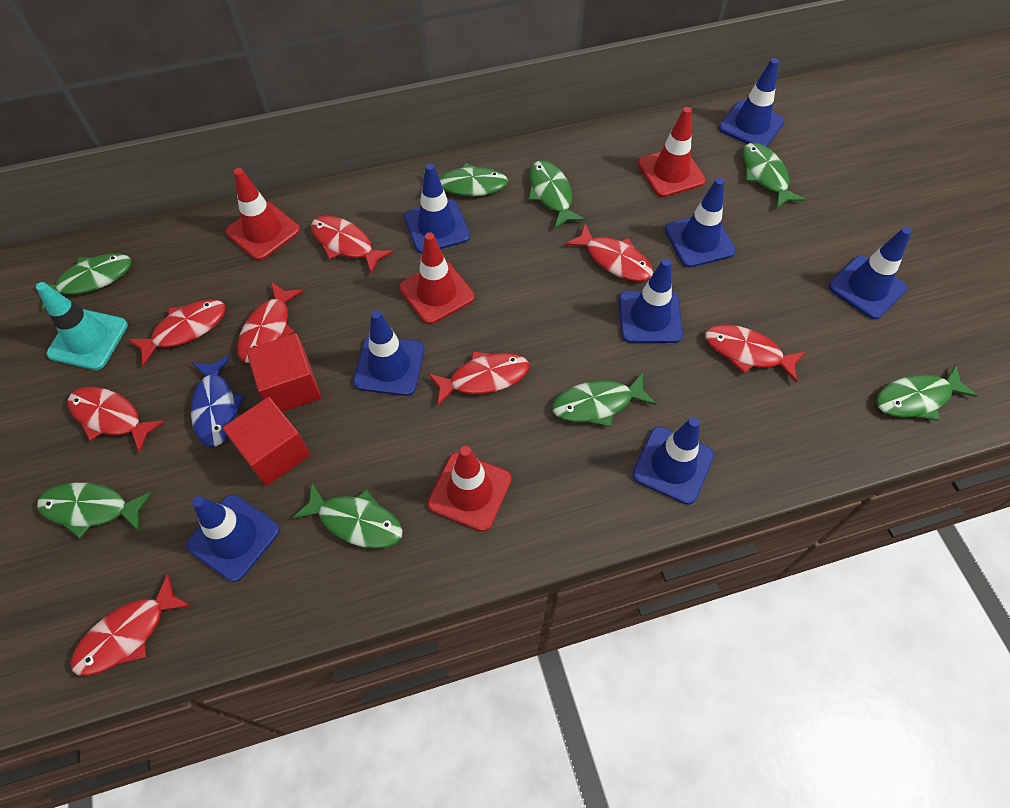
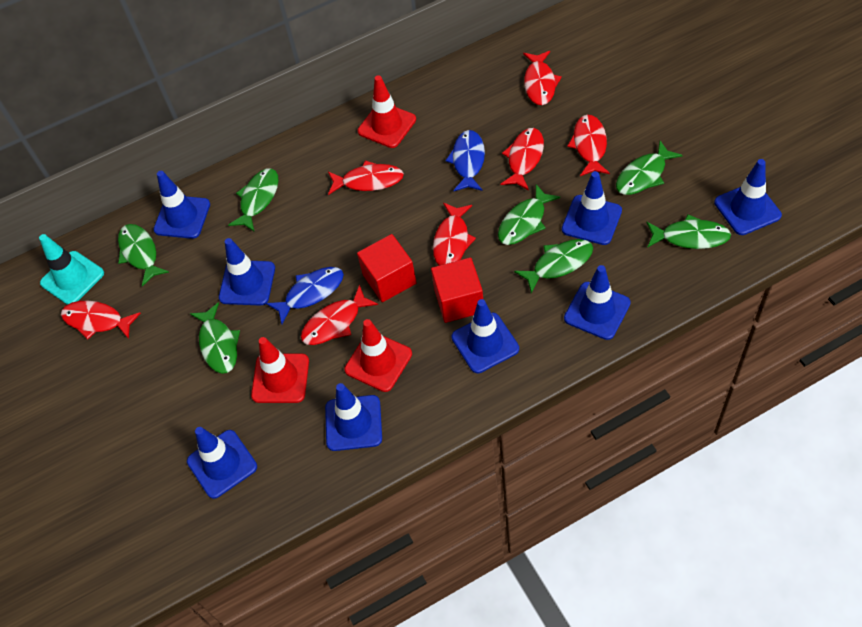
blue fish: [191,356,245,447] = 1 -> [266,267,344,324] [445,130,485,192] = 2
green fish: [34,253,131,310] [37,483,152,538] [292,483,403,549] [422,163,508,196] [529,160,586,229] [552,373,656,427] [743,143,806,209] [876,365,977,421] = 8 -> [118,224,169,287] [190,302,240,374] [228,168,279,232] [498,184,560,245] [514,239,593,294] [616,141,683,195] [646,214,731,249] = 7
red fish: [68,387,165,453] [70,574,191,676] [127,300,226,366] [237,282,304,363] [311,215,393,274] [428,351,529,406] [565,224,653,282] [705,325,806,382] = 8 -> [61,301,141,340] [301,284,378,345] [328,161,404,195] [433,203,476,266] [500,128,544,190] [523,51,562,105] [567,115,610,176] = 7
red traffic cone: [226,168,300,261] [399,232,475,324] [428,446,512,532] [638,107,706,197] = 4 -> [251,337,309,403] [344,319,412,392] [358,75,416,148] = 3

